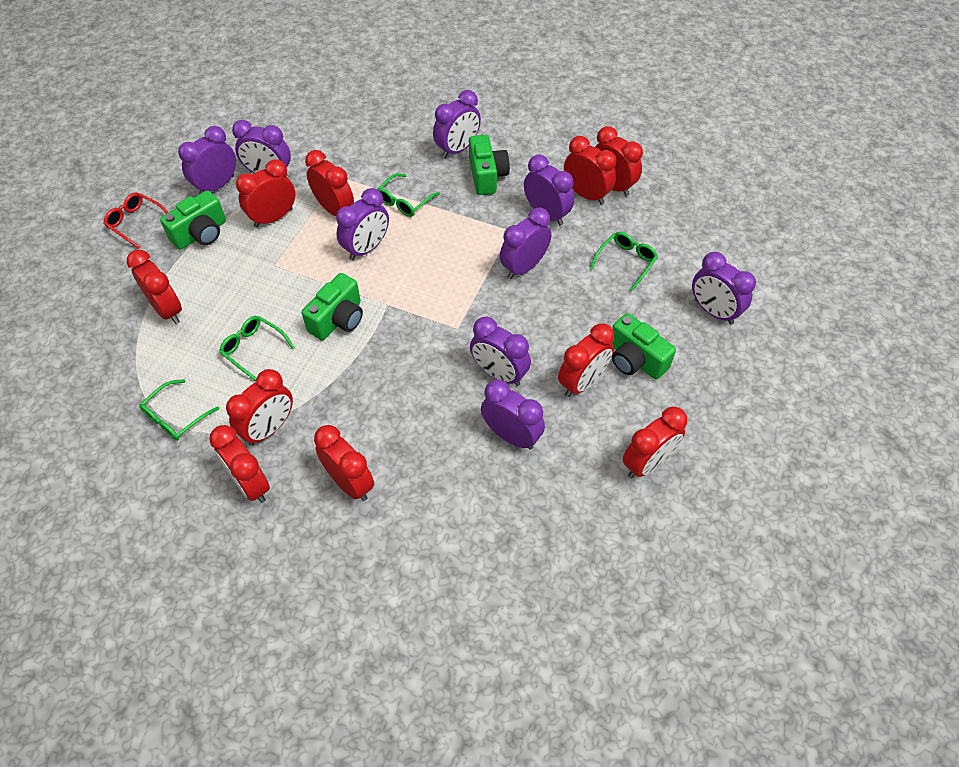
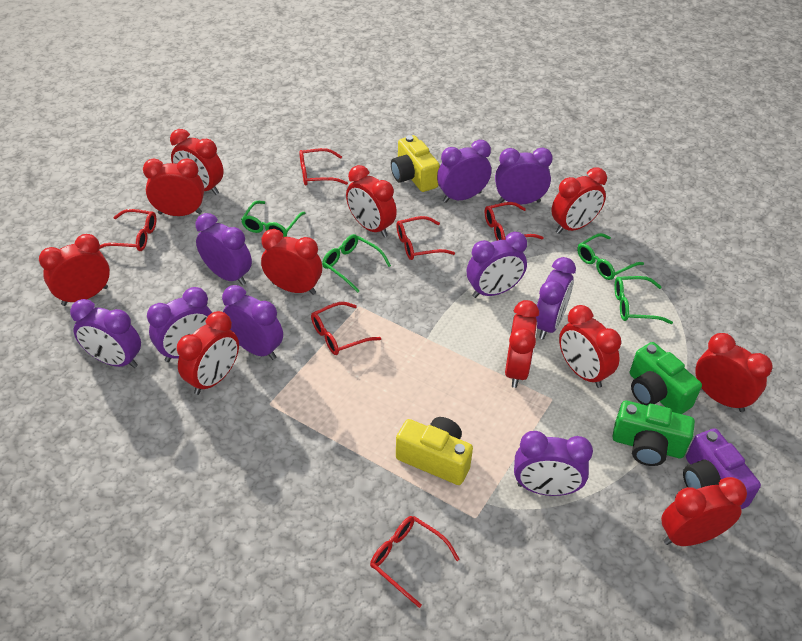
green camera: [160,190,226,249] [302,273,363,340] [469,135,510,195] [612,313,676,380] = 4 -> [612,400,695,466] [630,342,702,414] = 2
purple camera: none = 0 -> [683,428,761,509] = 1
red clock: [127,250,182,324] [209,425,270,503] [226,369,293,446] [236,159,295,228] [305,150,354,216] [314,425,374,501] [558,323,614,397] [564,136,616,205] [595,126,643,196] [623,406,687,478] = 10 -> [39,234,110,306] [143,159,204,216] [170,129,224,195] [177,311,239,395] [261,229,322,295] [346,165,397,237] [505,300,539,388] [551,168,607,234] [559,305,621,388] [661,477,747,546] [695,333,773,412] = 11
red glasses: [103,193,169,249] = 1 -> [99,209,156,251] [299,148,348,185] [311,302,381,355] [370,516,460,608] [396,216,455,260] [485,202,544,240] = 6
yellow camera: none = 0 -> [391,135,440,192] [396,417,473,485] = 2

